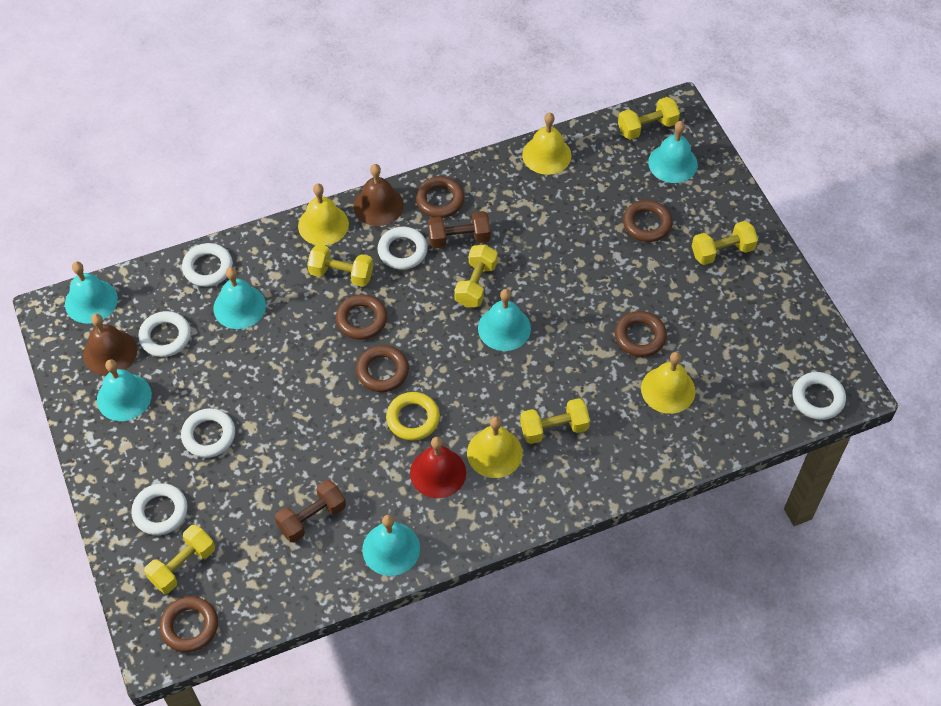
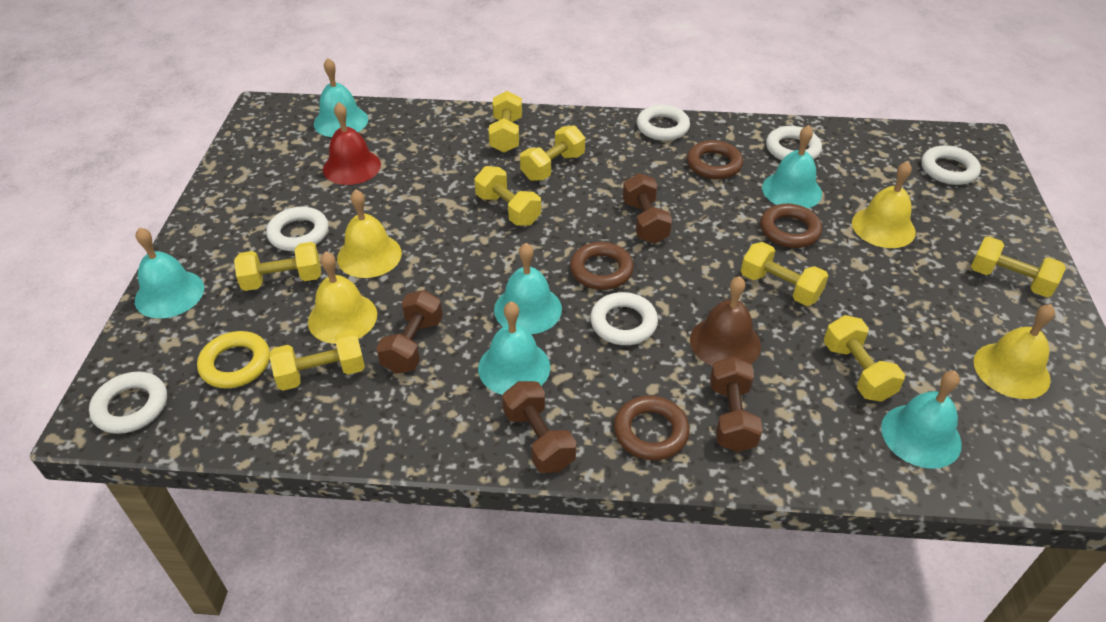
brown bell: [83,314,137,376] [353,164,404,226] = 2 -> [690,276,761,366] = 1
brown dumbbell: [275,480,346,542] [428,211,491,248] = 2 -> [376,290,443,374] [502,381,576,473] [623,173,672,244] [710,356,763,452] = 4
brown ring: [160,596,218,652] [336,294,387,340] [356,345,409,392] [415,177,464,218] [615,311,667,357] [623,200,673,242] = 6 -> [570,242,634,290] [614,395,689,461] [687,140,743,179] [760,204,822,248] = 4
yellow dumbbell: [144,525,215,594] [307,244,373,287] [454,244,498,308] [520,398,590,444] [618,97,680,140] [692,221,758,265] = 6 -> [234,242,321,291] [270,330,365,391] [474,166,541,226] [488,91,522,153] [520,125,585,181] [741,242,828,306] [824,315,905,402] [971,236,1066,297] = 8

